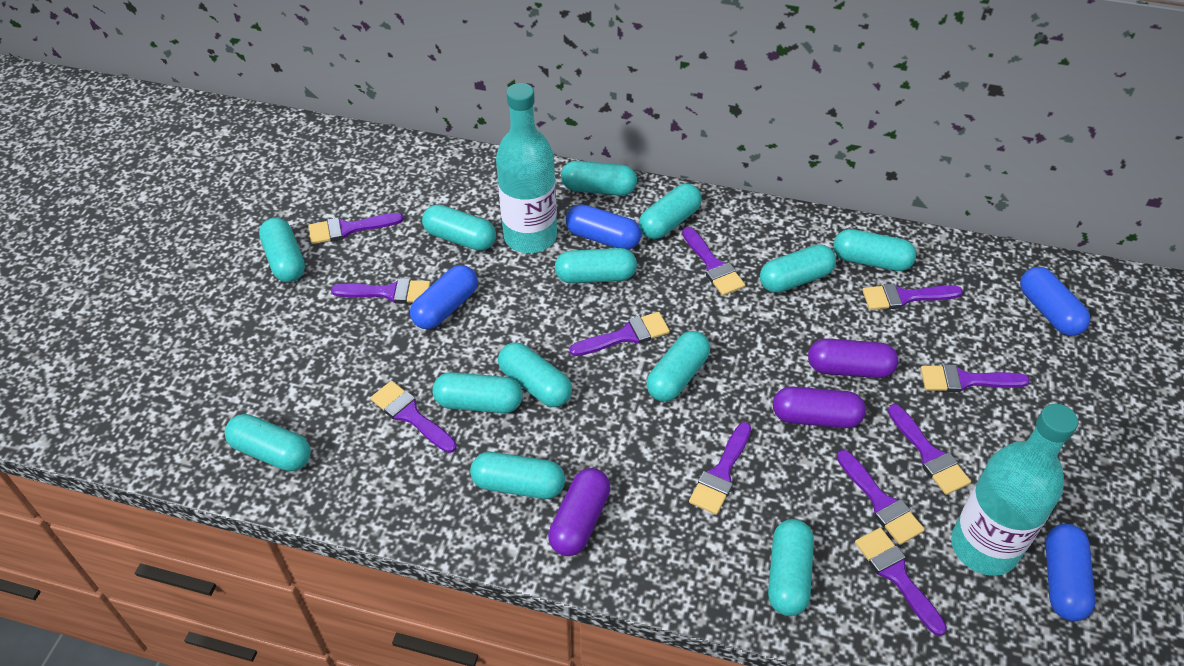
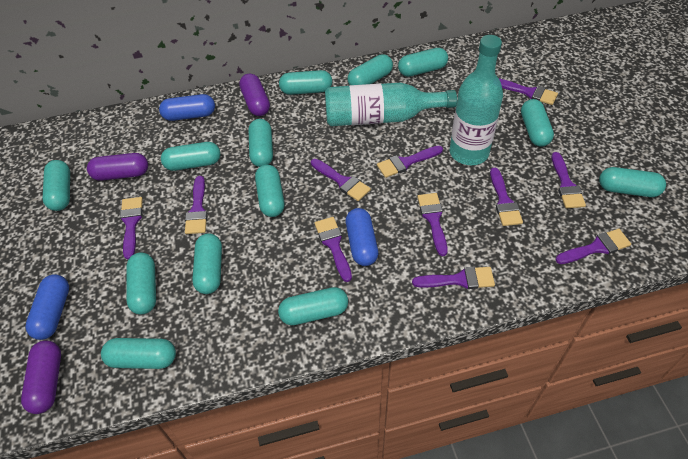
blue capsule: [410,265,478,330] [566,204,641,250] [1020,267,1090,336] [1046,524,1095,621] = 4 -> [25,274,69,340] [159,94,215,121] [346,208,378,266] = 3

